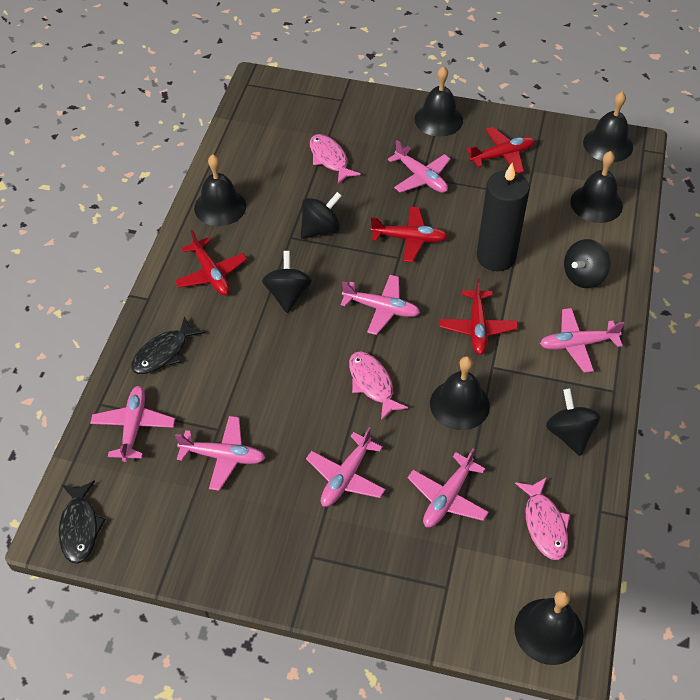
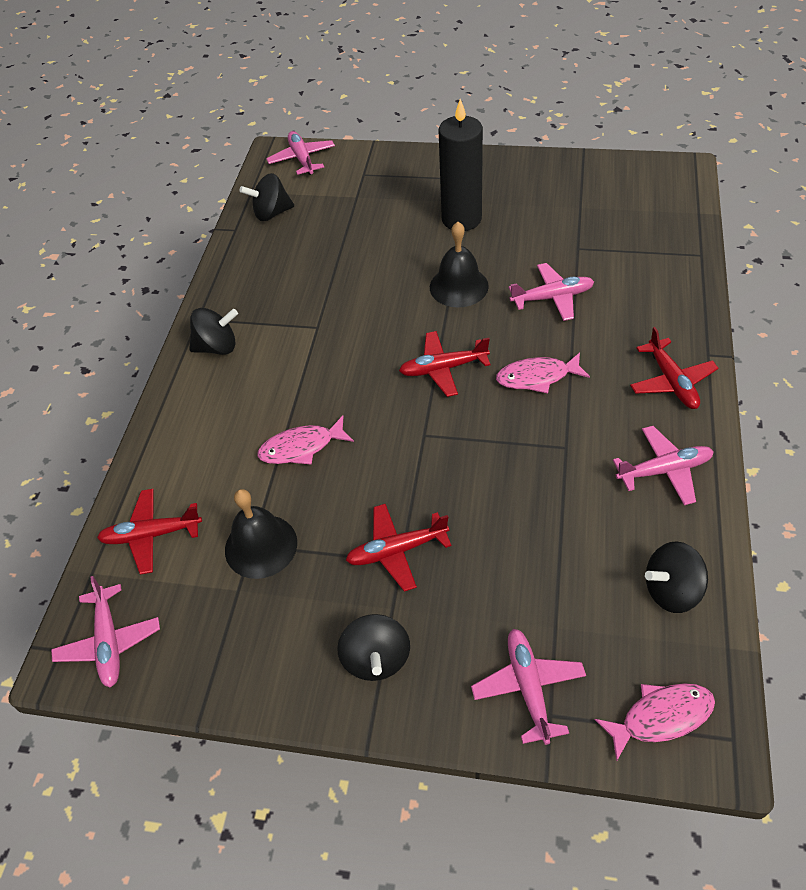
black bell: [194,155,246,226] [415,66,463,137] [430,356,490,430] [514,590,584,665] [570,151,623,223] [583,91,633,162] = 6 -> [225,489,297,579] [430,222,489,308] = 2
black fish: [59,480,106,564] [131,316,205,374] = 2 -> none = 0
pink plane: [90,386,175,462] [175,416,266,491] [306,427,386,507] [340,275,420,335] [388,140,450,193] [408,448,489,527] [540,308,625,373] = 7 -> [51,576,160,688] [266,131,335,175] [471,629,586,745] [508,263,594,321] [613,426,714,505] = 5

